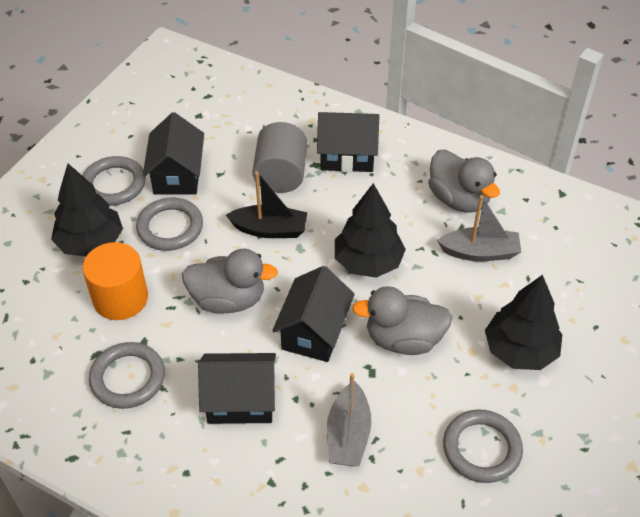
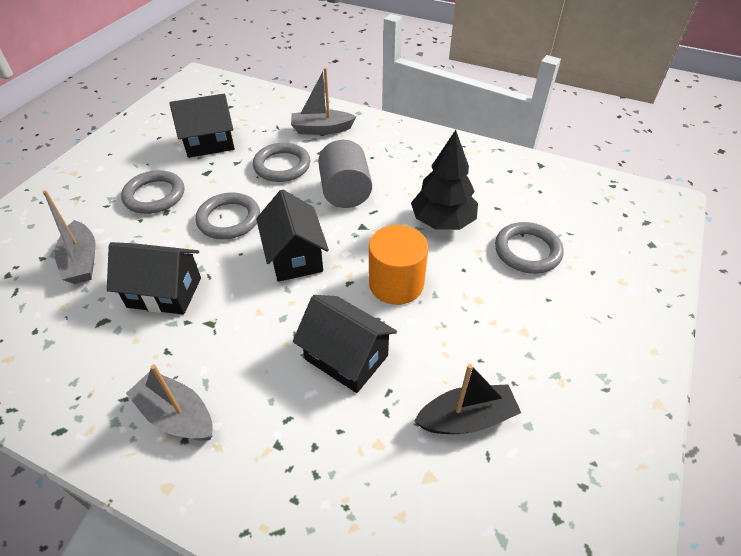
black tree: [51,164,123,257] [335,183,406,278] [485,275,562,370] = 3 -> [411,130,478,230] = 1
grey boat: [327,373,372,466] [437,195,521,261] = 2 -> [43,190,95,284] [126,364,213,441] [291,68,356,135] = 3
grey duck: [182,249,278,314] [352,286,453,355] [428,150,500,212] = 3 -> none = 0

